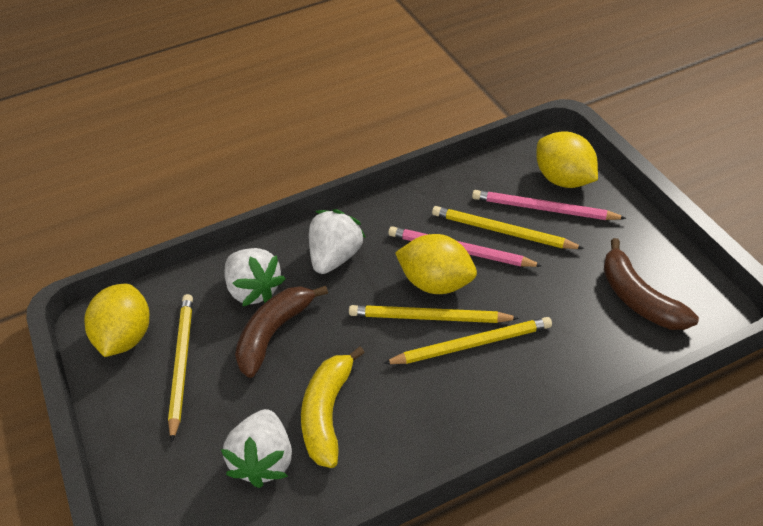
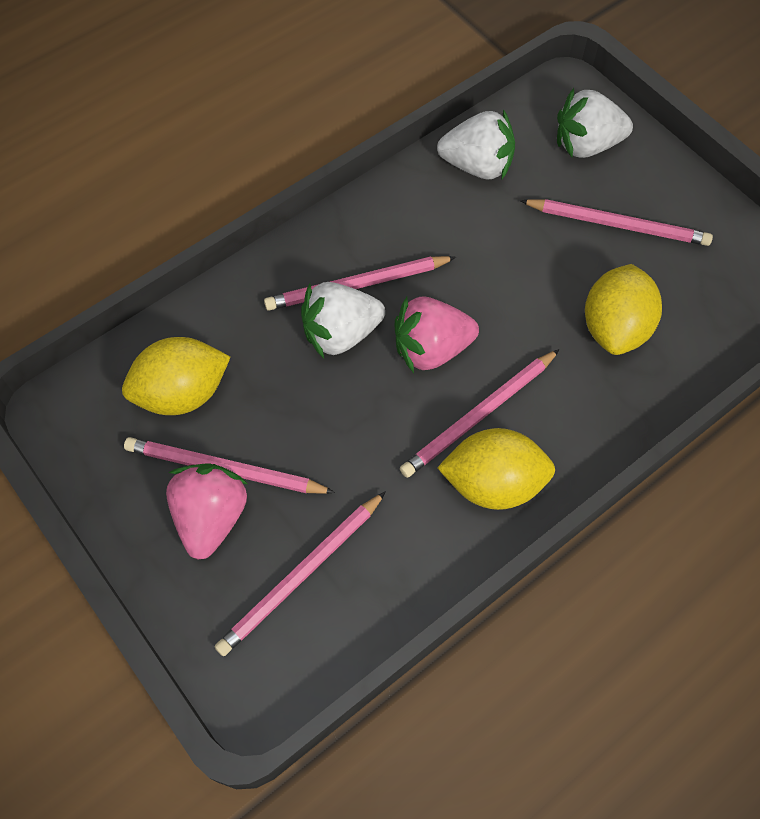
brown banana: [235,286,328,378] [604,238,699,330] = 2 -> none = 0
pink pencil: [388,226,542,267] [472,190,627,220] = 2 -> [124,437,335,494] [215,491,386,656] [264,256,456,311] [400,349,560,478] [520,199,713,246] = 5
pink strawberry: none = 0 -> [166,463,249,560] [395,296,479,373] = 2
yellow banana: [301,346,365,468] = 1 -> none = 0
yellow pencil: [168,294,193,442] [349,305,520,323] [383,317,552,364] [432,206,584,249] = 4 -> none = 0

